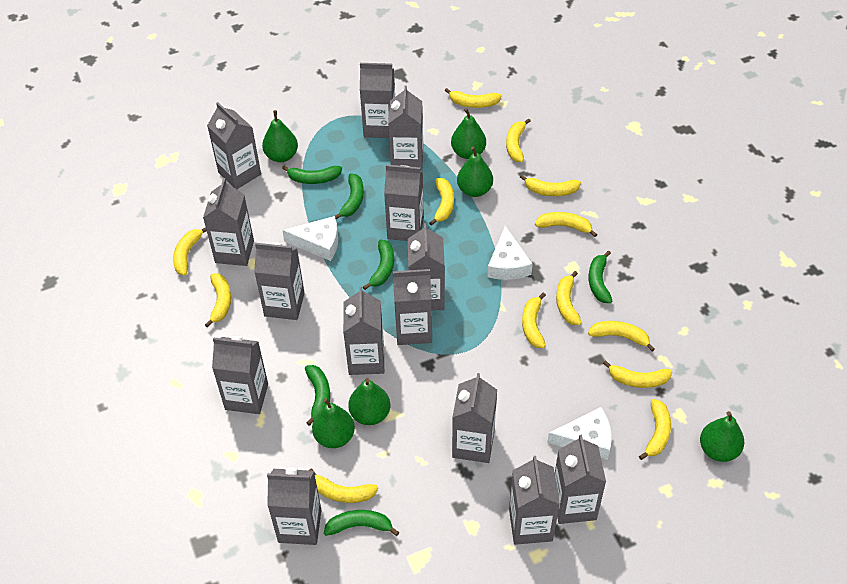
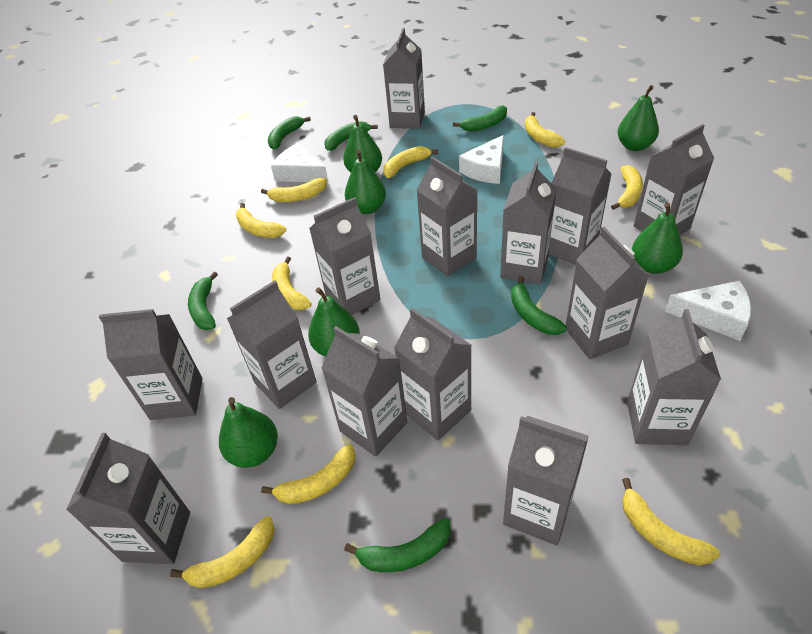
yellow banana: [173,227,207,276] [205,273,231,328] [309,469,378,503] [429,178,454,226] [445,88,502,108] [506,118,530,162] [520,175,581,196] [522,293,546,348] [535,212,597,237] [556,271,582,325] [588,321,655,351] [603,360,672,388] [639,399,671,460] = 13 -> [170,516,275,588] [236,203,286,238] [261,178,327,202] [261,444,356,504] [272,257,312,310] [383,146,438,178] [525,112,565,148] [611,165,643,210] [622,478,720,565] = 9

